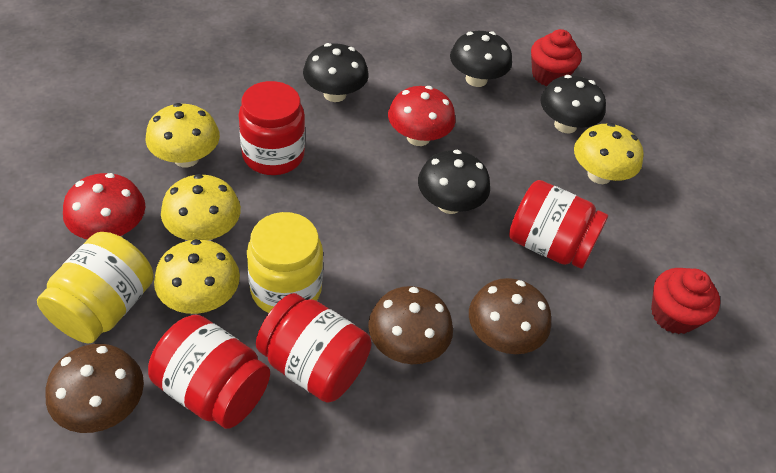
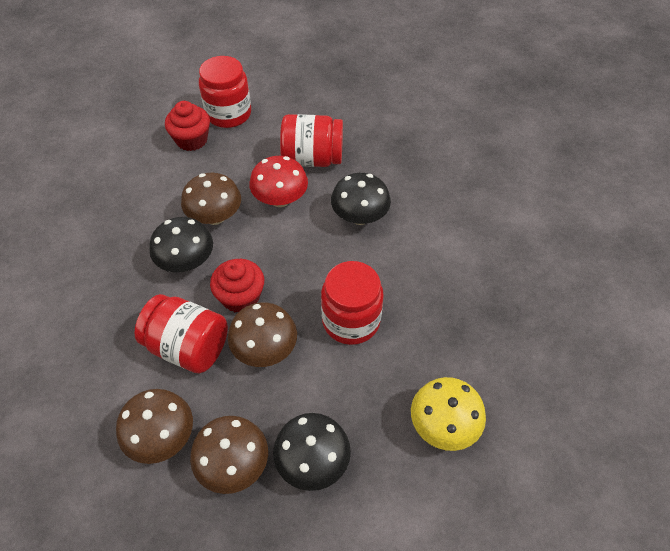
black mushroom: [303,43,368,102] [418,150,490,214] [450,31,512,87] [541,75,606,134] = 4 -> [149,217,213,272] [273,413,351,491] [331,173,391,225] = 3
brown mushroom: [46,344,144,433] [368,286,453,364] [469,278,551,354] = 3 -> [116,389,193,464] [181,173,241,225] [190,416,268,494] [228,302,297,367] = 4
red mushroom: [63,173,146,239] [388,86,456,146] = 2 -> [249,156,308,207] = 1
yellow jar: [37,232,154,344] [247,212,323,313] = 2 -> none = 0
yellow mushroom: [146,103,220,167] [154,239,240,314] [161,174,241,241] [574,123,644,184] = 4 -> [411,377,486,451] = 1

